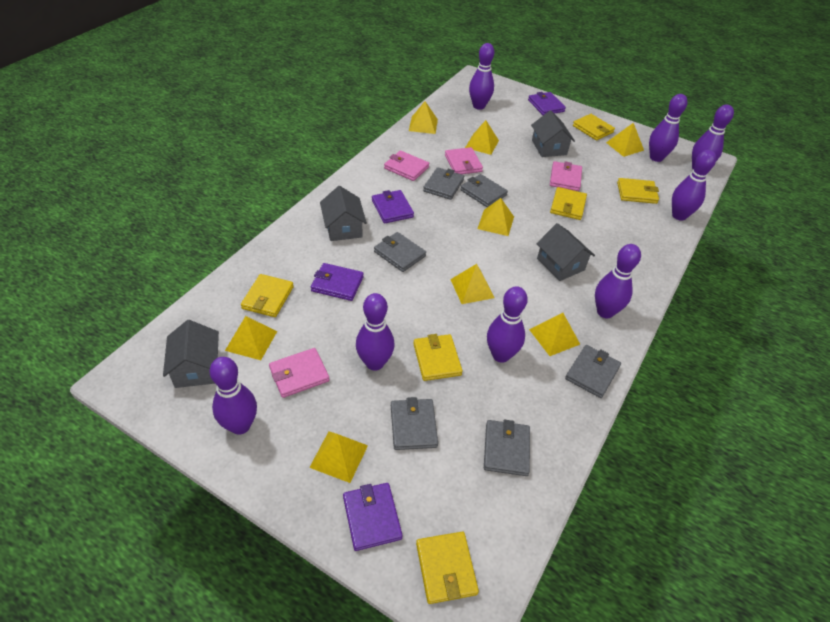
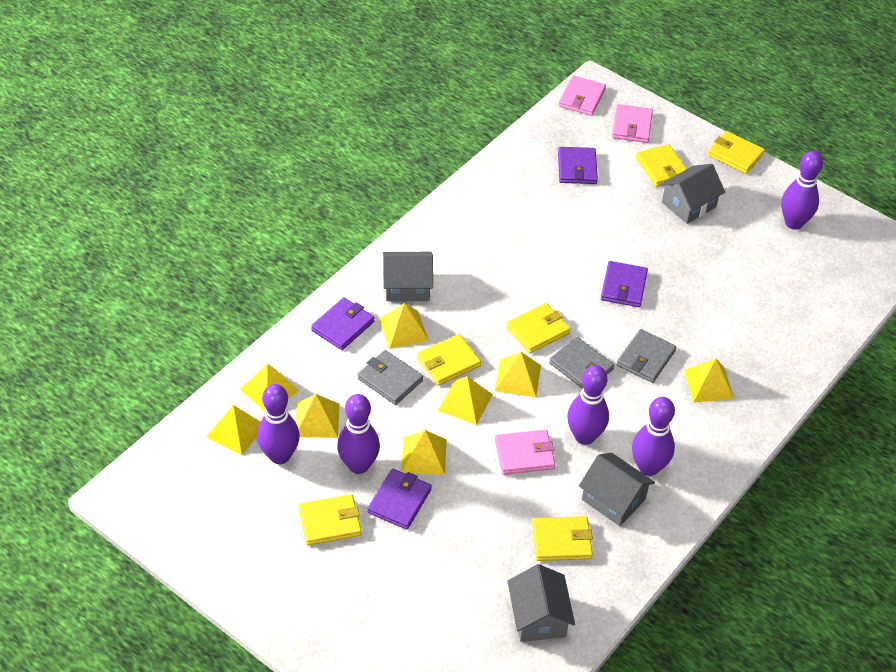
grey wallet: [374,232,426,272] [391,397,438,450] [423,167,464,200] [460,174,508,207] [484,420,530,476] [565,345,621,398] = 6 -> [357,350,423,405] [549,337,614,389] [616,329,676,383] = 3
pink wallet: [269,348,330,398] [384,150,429,181] [445,147,483,174] [550,161,582,191] = 4 -> [495,430,555,475] [559,75,606,116] [612,104,653,143] = 3
purple bowling pin: [209,357,257,435] [356,293,395,371] [469,43,494,110] [487,286,528,363] [595,244,641,318] [649,94,688,162] [672,150,716,221] [692,104,734,169] = 8 -> [257,384,300,464] [337,394,380,474] [567,365,609,445] [632,397,675,476] [781,151,823,230] = 5

